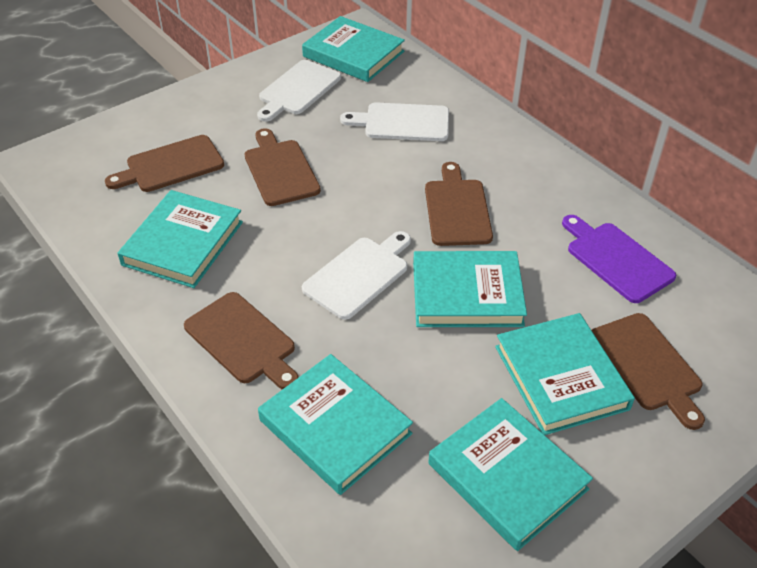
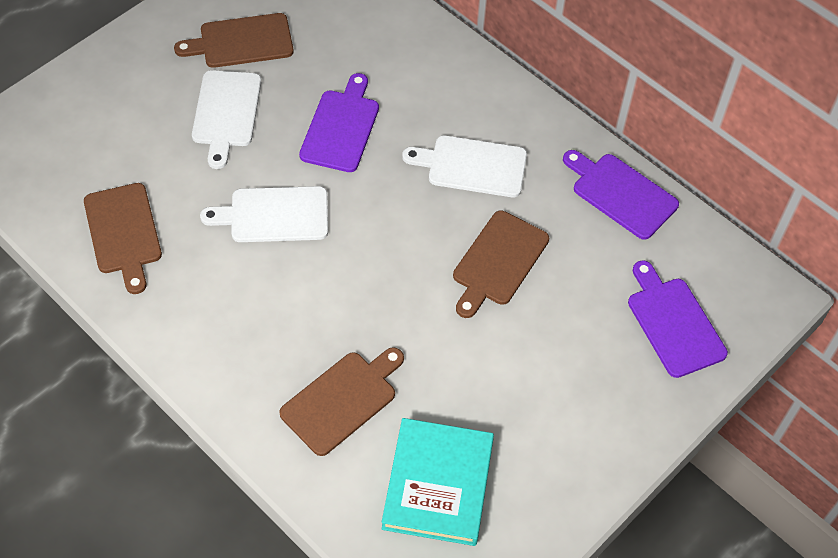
brown cutting board: [105,135,224,192] [184,292,299,389] [245,128,321,206] [425,162,493,246] [592,313,705,430] = 5 -> [84,183,162,294] [174,13,294,68] [279,347,404,456] [453,211,549,318] = 4
purple cutting board: [562,215,676,303] = 1 -> [299,73,379,172] [563,150,679,240] [628,260,728,378] = 3
turquoise book: [118,190,243,288] [258,354,413,495] [302,16,405,82] [413,251,527,327] [428,398,593,551] [495,313,635,435] = 6 -> [382,418,494,546] = 1

